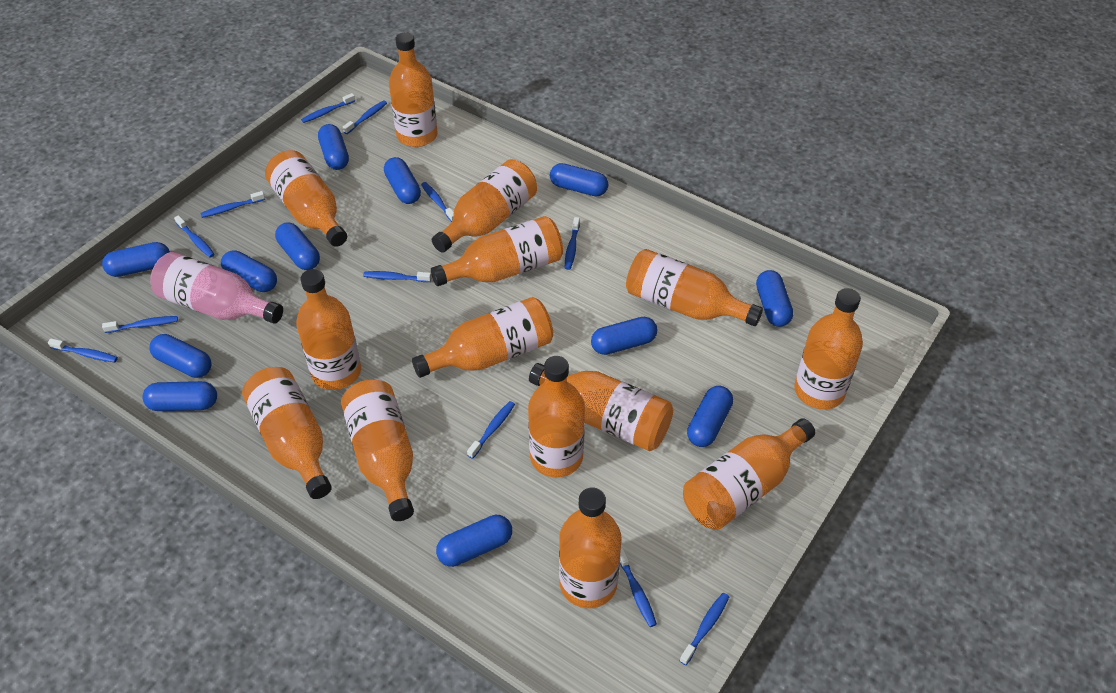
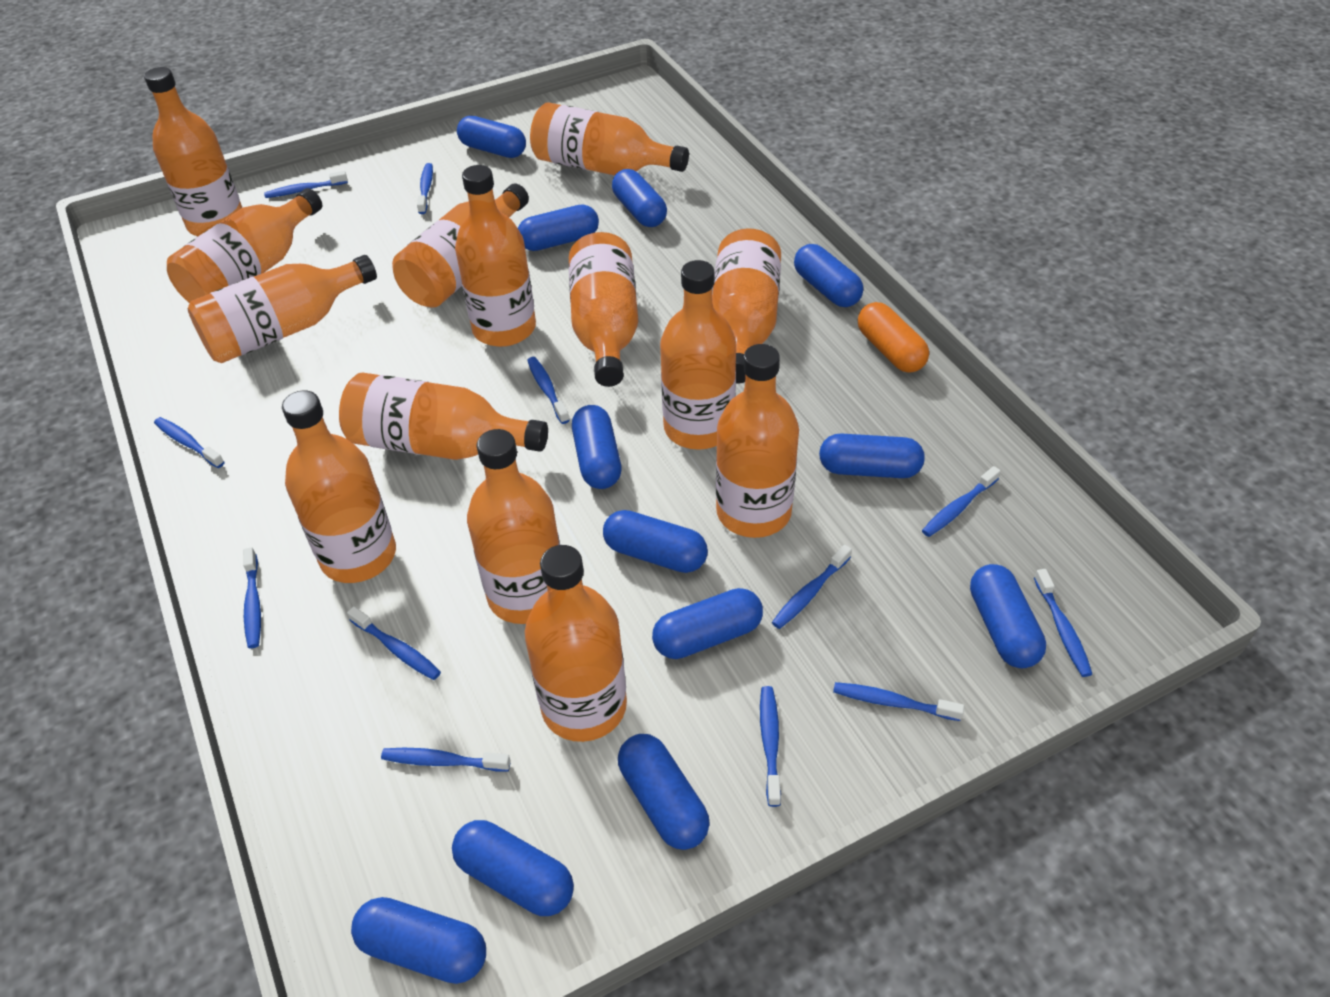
orange capsule: none = 0 -> [858,302,929,373] = 1
pink bottle: [150,252,283,324] = 1 -> none = 0

